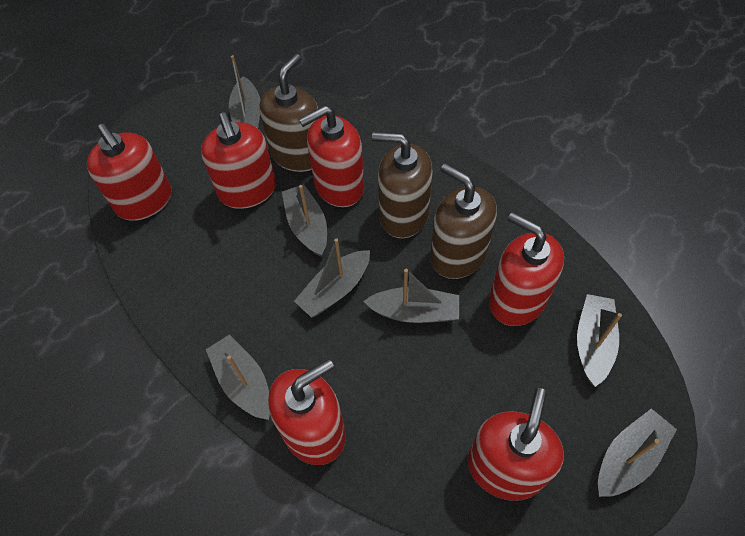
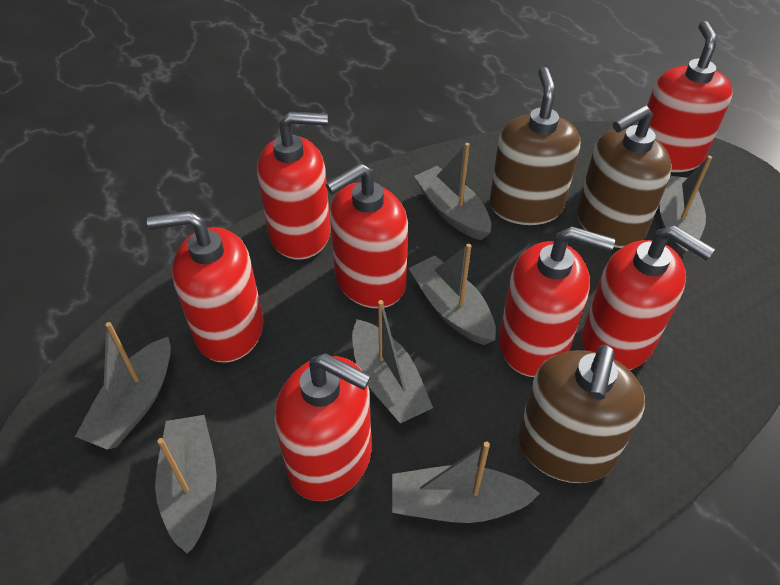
red soap dispenser: [87,124,171,221] [201,112,276,209] [268,359,346,465] [299,105,364,207] [468,388,564,501] [489,212,564,326] = 6 -> [147,211,263,363] [257,112,330,259] [275,353,371,501] [326,163,408,308] [499,226,615,377] [582,225,715,370] [647,21,733,172] = 7

